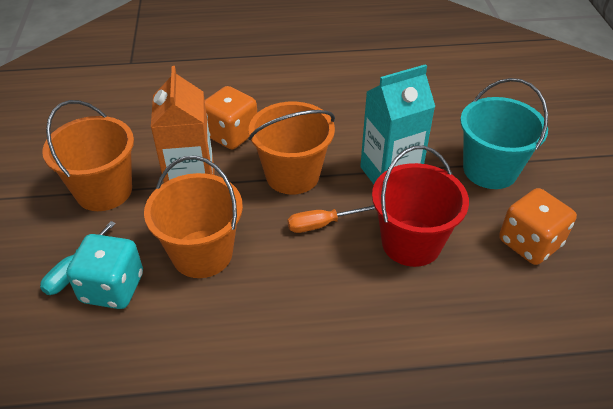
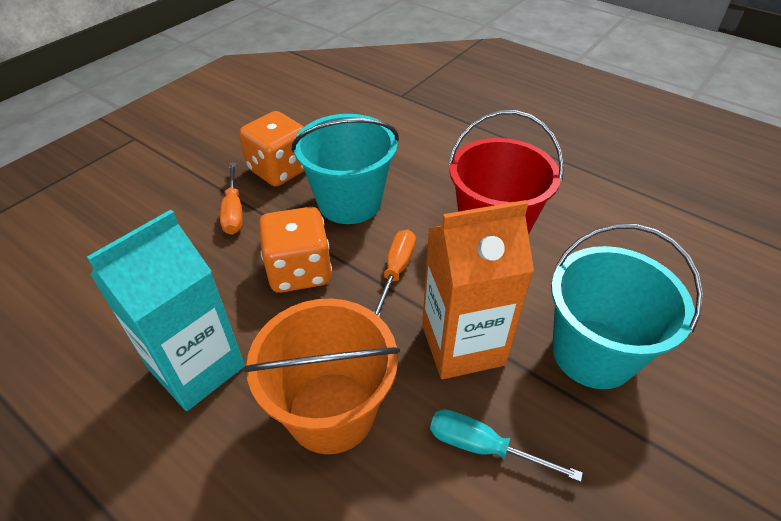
orange bucket: [42,100,134,211] [144,156,243,278] [248,102,335,194] = 3 -> [243,299,400,454] = 1
orange screwdriver: [288,205,376,233] = 1 -> [220,163,243,235] [373,230,416,317] = 2
turquoise bucket: [460,78,548,189] = 1 -> [292,114,399,224] [551,224,703,389] = 2
turquoise dice: [66,234,143,309] = 1 -> none = 0

